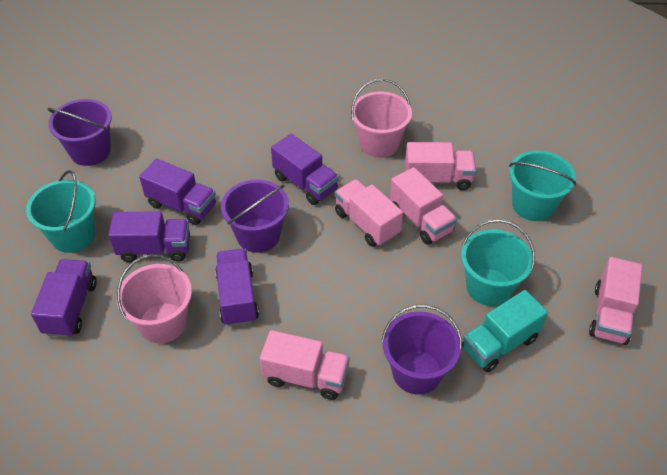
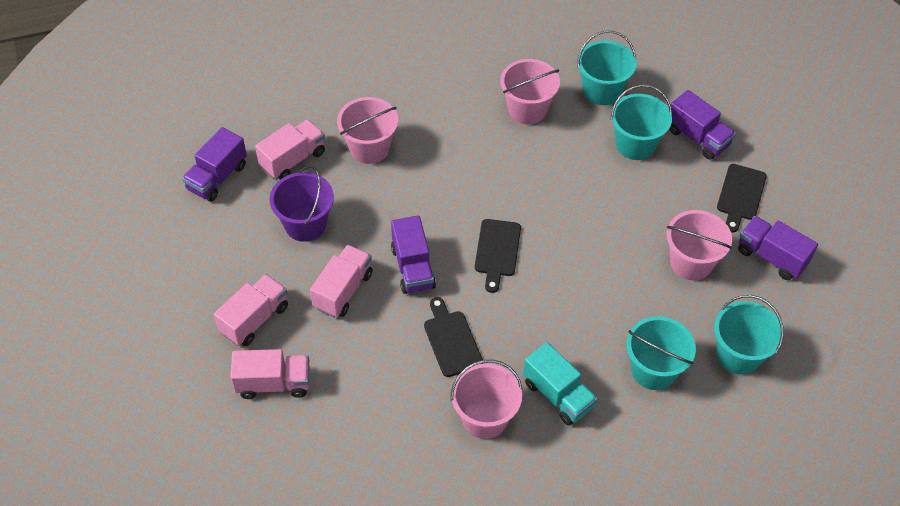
black cutting board: none = 0 -> [424,297,483,377] [475,219,521,293] [717,164,767,232] = 3
pink bucket: [117,255,192,343] [351,79,412,158] = 2 -> [337,97,398,164] [451,360,523,439] [500,59,560,124] [667,210,732,280] = 4
pink truck: [260,330,350,400] [335,179,403,247] [390,167,457,245] [405,142,476,190] [589,257,642,345] = 5 -> [214,274,288,346] [230,349,310,399] [255,119,325,180] [310,245,373,318] = 4
purple bucket: [47,99,112,166] [221,180,289,253] [381,305,462,395] = 3 -> [270,166,334,242] = 1
purple truck: [31,259,97,338] [108,211,190,262] [139,158,216,225] [215,249,259,326] [271,134,339,205] = 5 -> [182,127,247,202] [391,216,436,294] [669,90,736,160] [738,216,818,280] = 4
turquoise bucket: [26,170,96,253] [461,219,535,306] [509,150,576,221] = 3 -> [577,31,636,105] [610,84,672,160] [626,316,696,390] [714,295,784,375] = 4

